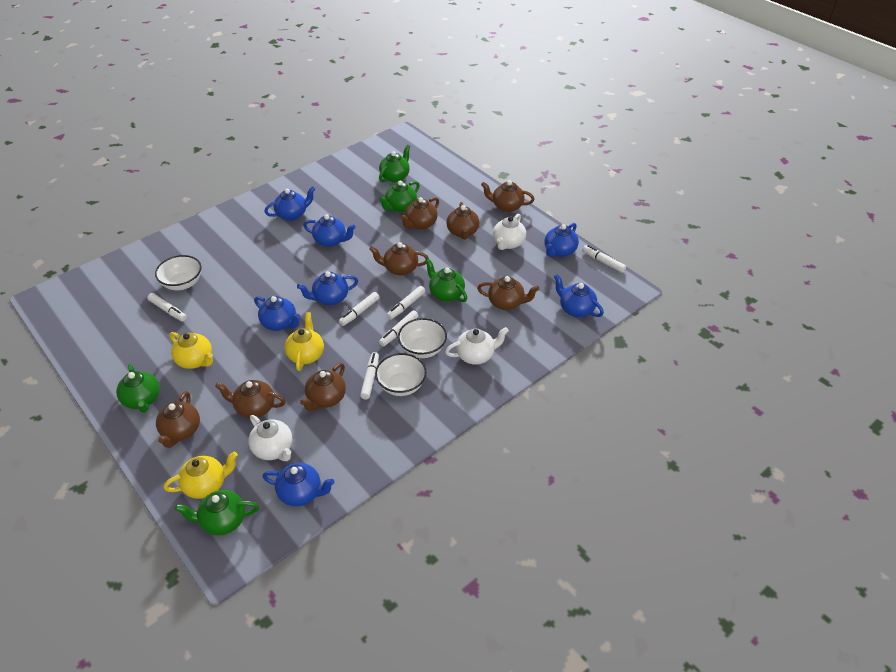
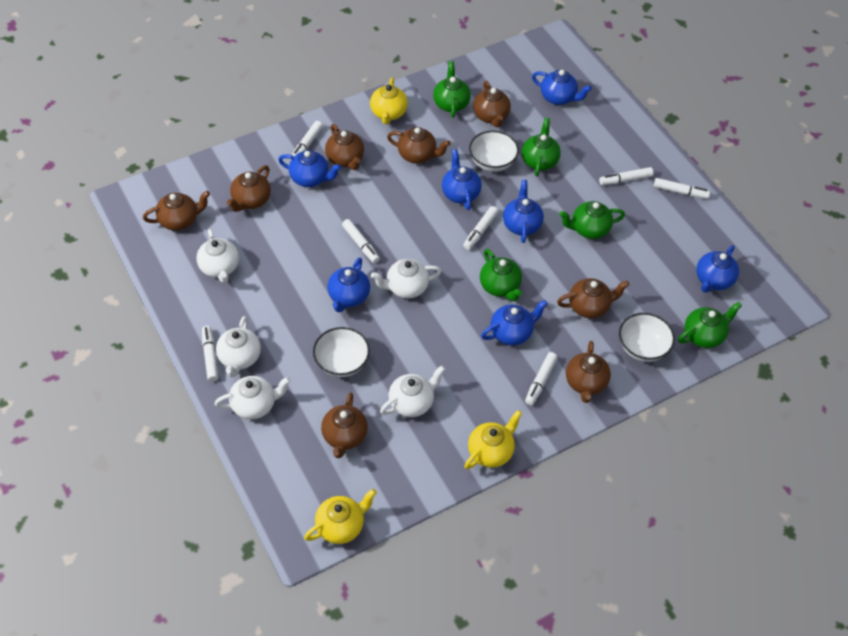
white marker: [147,293,187,321] [339,292,380,326] [360,352,379,399] [379,310,419,347] [387,286,425,320] [582,245,626,273] = 6 -> [202,326,218,382] [291,121,323,160] [342,219,380,263] [463,206,498,250] [525,352,558,405] [599,167,653,185] [654,178,710,199] = 7
white teapot: [248,415,292,461] [445,327,509,365] [493,214,526,250] = 3 -> [196,229,239,283] [215,376,291,419] [216,316,261,377] [371,259,442,298] [380,365,445,417] = 5

